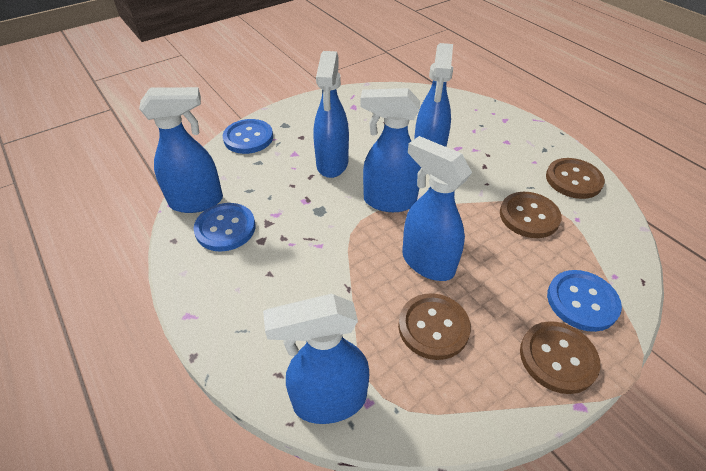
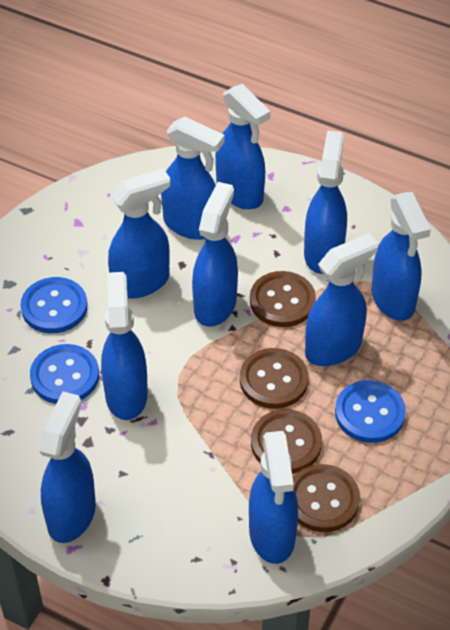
blue spray bottle: [139,87,223,213] [263,294,369,424] [313,51,349,178] [360,88,421,212] [402,136,472,281] [414,43,453,147] = 6 -> [39,392,96,543] [101,272,148,420] [108,169,171,299] [161,117,225,240] [192,182,238,327] [215,84,271,209] [249,431,298,564] [304,130,347,274] [305,233,378,366] [372,192,431,321] = 10

